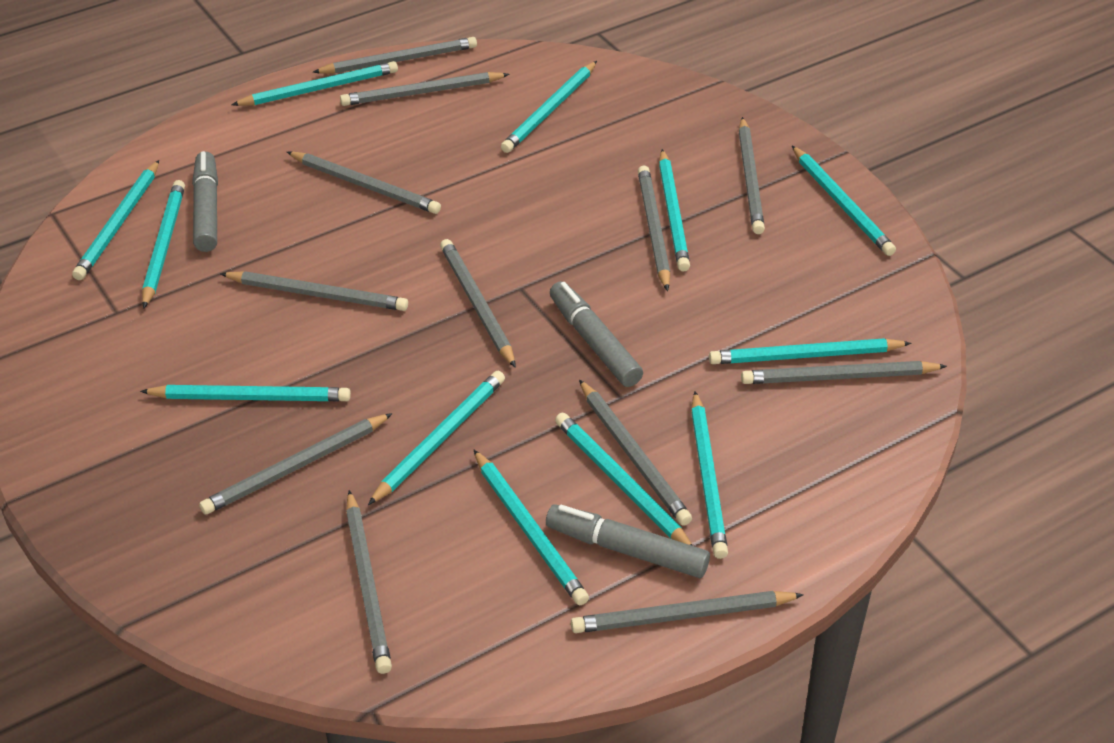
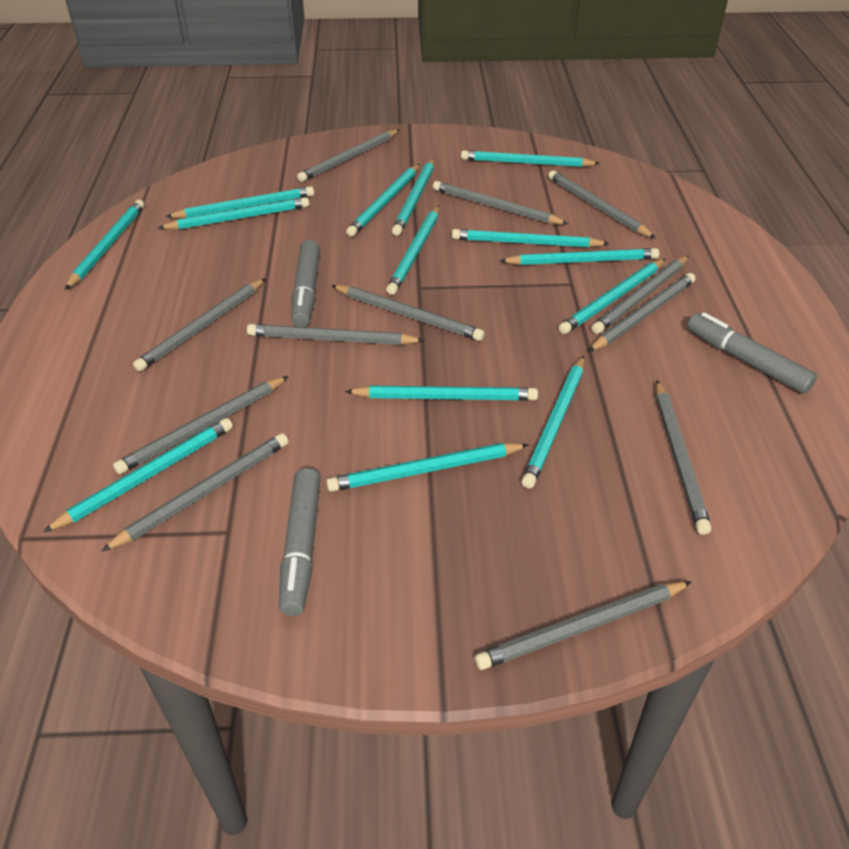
turquoise pencil: [72,160,159,280] [140,385,351,401] [142,180,185,309] [231,61,398,106] [368,371,505,505] [474,450,589,605] [501,61,597,153] [555,412,693,546] [659,149,690,272] [691,391,728,559] [709,338,912,364] [792,146,896,256] = 12 -> [43,418,233,533] [65,199,144,290] [158,197,309,230] [166,186,314,218] [326,443,529,492] [345,386,538,400] [346,164,420,237] [386,206,439,295] [392,158,434,236] [452,229,610,248] [461,150,600,167] [499,248,659,265] [521,356,584,488] [558,259,665,334] = 14

